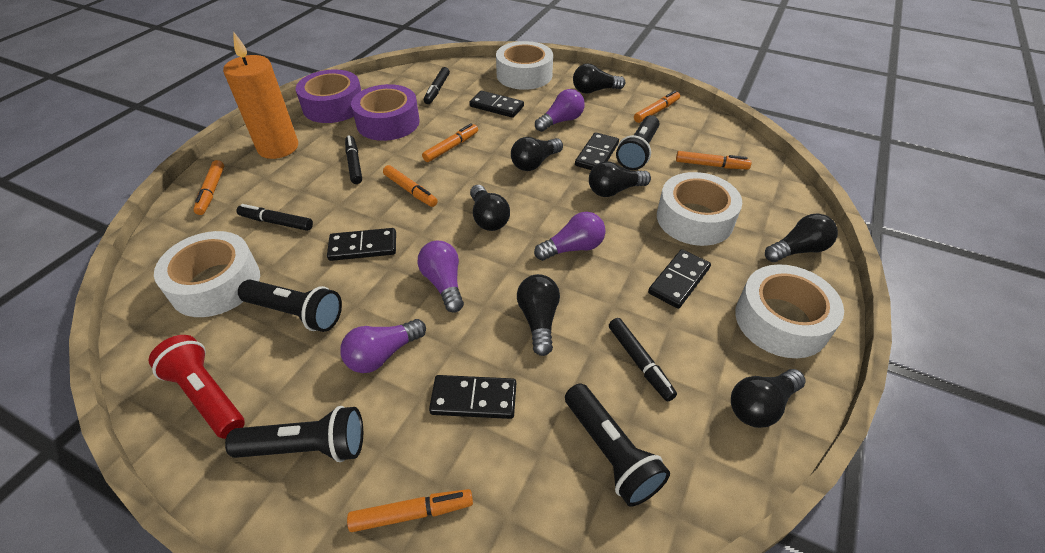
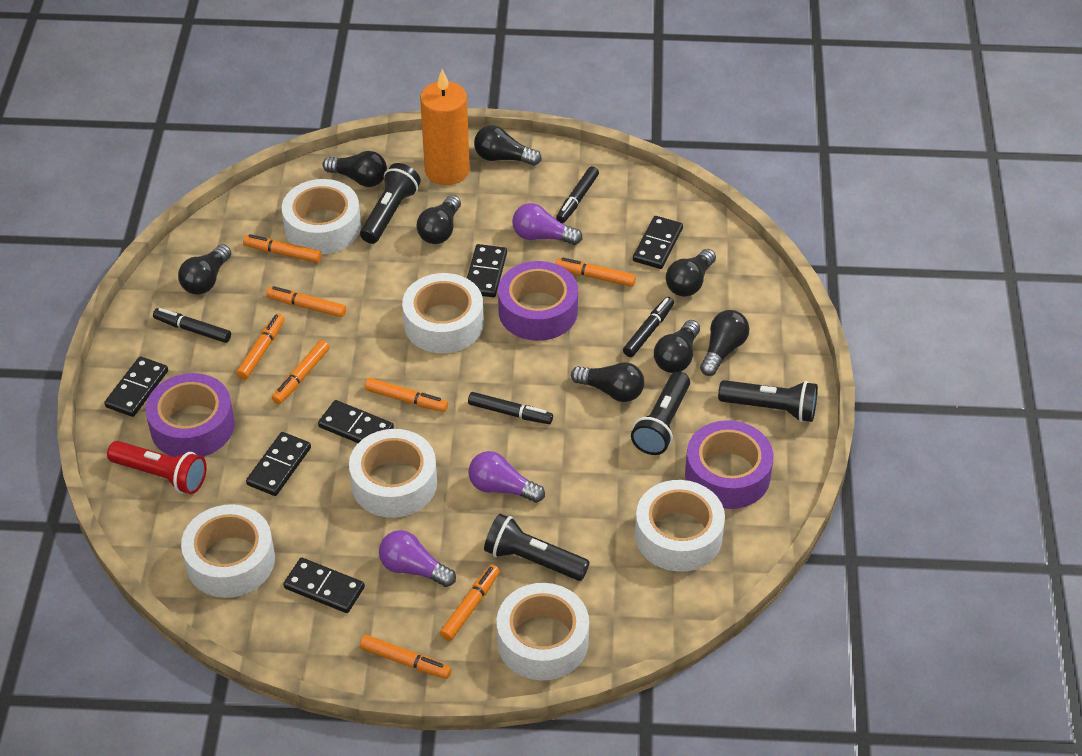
black domino: [327,228,396,261] [429,375,516,419] [469,91,524,118] [575,132,619,170] [648,249,711,309] = 5 -> [104,356,168,417] [246,432,311,496] [283,558,365,613] [318,400,394,443] [467,244,507,297] [633,216,683,269] = 6
black light bulb: [470,185,510,231] [511,137,563,171] [517,274,560,356] [573,64,625,94] [589,161,651,197] [731,369,806,428] [765,213,838,262] = 7 -> [178,244,231,295] [323,151,387,187] [416,195,461,244] [474,125,542,166] [571,362,644,402] [654,320,700,373] [666,249,716,297] [700,310,749,376] = 8
orange marker: [193,160,224,215] [347,489,473,532] [383,165,438,207] [422,123,478,162] [634,90,680,123] [676,151,751,169] = 6 -> [236,313,285,380] [243,234,322,263] [266,286,346,317] [272,340,329,404] [360,635,452,679] [365,378,448,412] [440,565,500,641] [555,257,636,287] = 8
purple light bulb: [340,319,426,373] [417,241,464,313] [534,212,605,261] [535,89,585,132] = 4 -> [379,530,456,587] [469,451,545,503] [512,203,582,245] = 3
purple tape: [296,69,361,123] [351,84,420,141] = 2 -> [145,373,235,457] [498,261,578,341] [685,420,773,509] = 3
white tape: [154,231,260,317] [496,41,553,90] [657,172,742,246] [735,264,844,358] = 4 -> [181,504,275,598] [282,179,361,254] [349,429,437,518] [402,273,484,353] [497,583,589,681] [635,480,725,572] = 6

